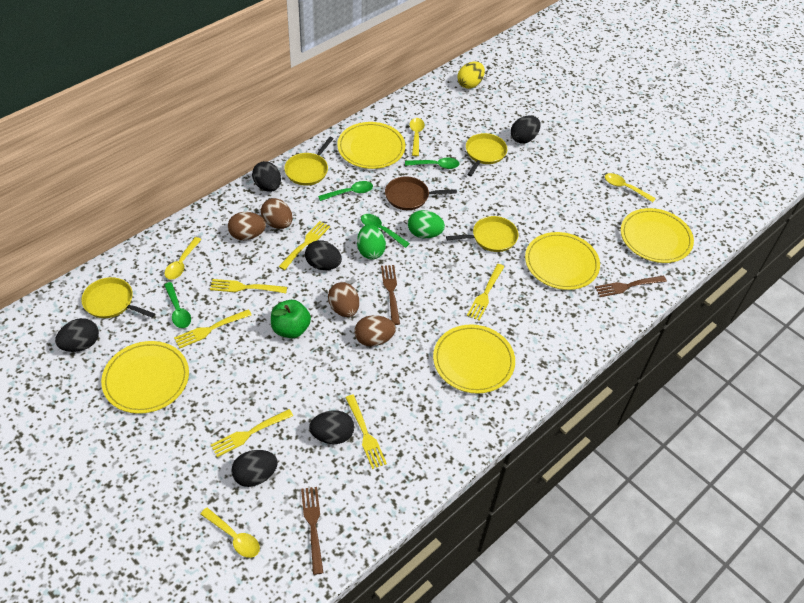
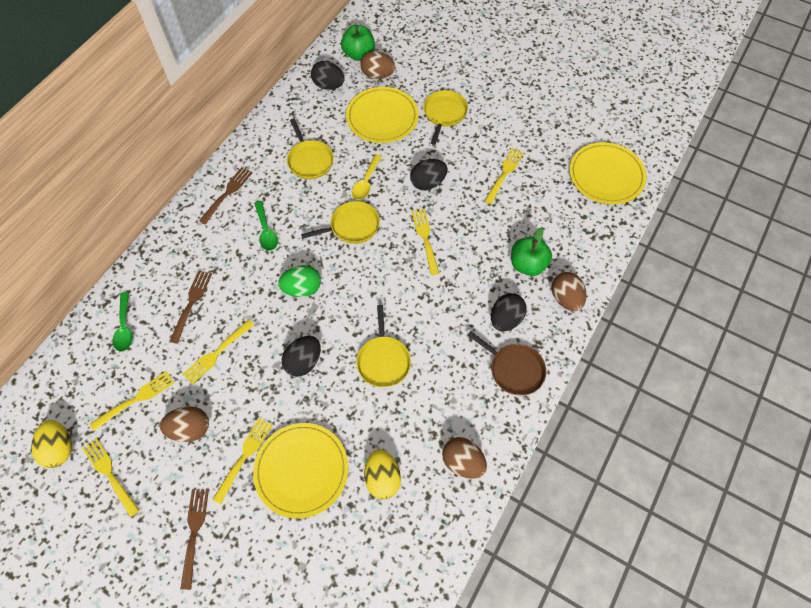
black egg: [55,318,99,352] [231,450,278,487] [252,161,281,192] [305,240,342,270] [309,410,354,444] [511,116,540,143] = 6 -> [282,336,321,377] [311,61,345,90] [410,159,448,190] [491,293,527,331] = 4
green apple: [271,300,311,338] = 1 -> [341,25,375,61] [511,227,552,276] = 2
green egg: [357,224,386,259] [408,210,445,238] = 2 -> [278,265,321,297] = 1
green spoon: [164,282,191,328] [318,181,373,201] [361,214,410,248] [405,158,460,169] = 4 -> [112,292,133,352] [254,201,278,251] = 2
yellow egg: [457,62,485,89] = 1 -> [31,420,72,468] [364,450,401,499] = 2
yellow plate: [101,341,189,414] [337,122,405,169] [433,325,515,394] [525,232,600,290] [621,208,694,263] = 5 -> [253,423,348,519] [346,87,418,143] [570,142,647,204] = 3
yellow spoon: [164,237,201,280] [200,507,260,558] [409,118,425,156] [605,173,656,202] = 4 -> [352,154,382,200] = 1

